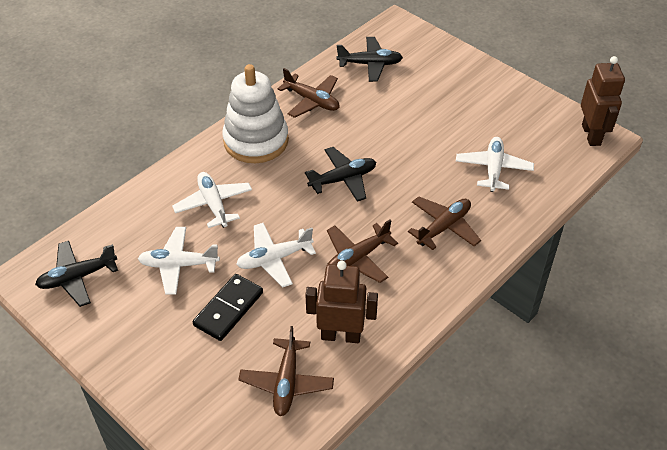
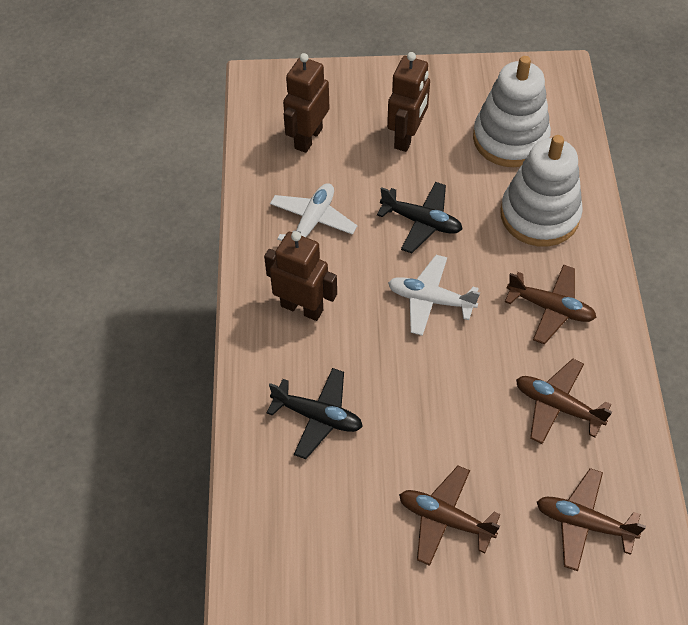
black domino: [193,274,263,341] = 1 -> none = 0
black plane: [35,241,118,307] [305,147,376,202] [337,37,403,82] = 3 -> [267,368,363,459] [377,182,462,253] = 2
brown robot: [305,261,378,343] [581,56,625,146] = 2 -> [264,231,337,321] [283,53,329,153] [387,52,430,152] = 3
white plane: [138,227,220,295] [172,172,252,228] [236,223,316,288] [456,137,534,192] = 4 -> [270,183,357,241] [388,255,480,336] = 2
white stacking toy: [222,64,289,163] = 1 -> [473,56,551,167] [500,135,583,247] = 2

